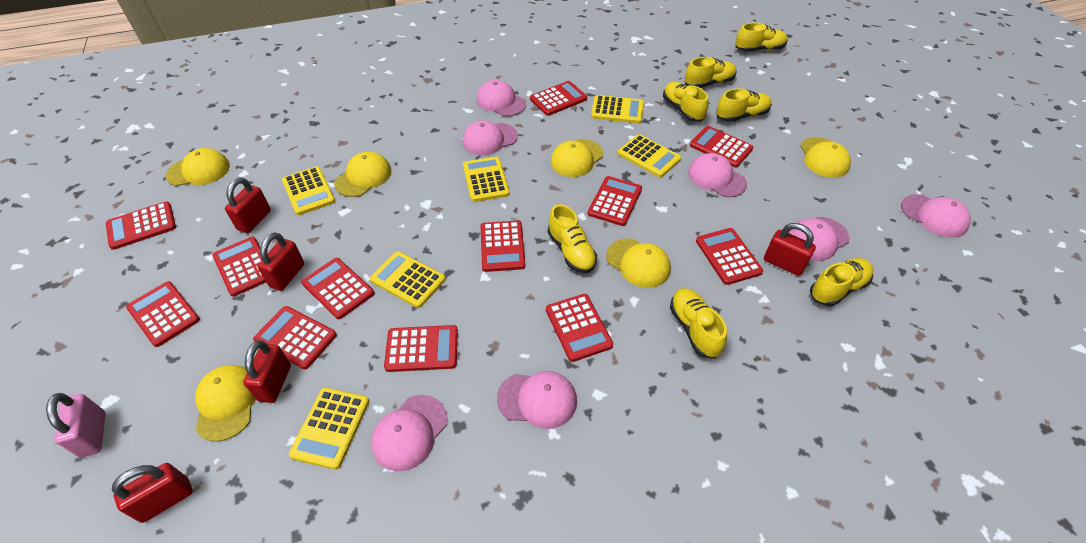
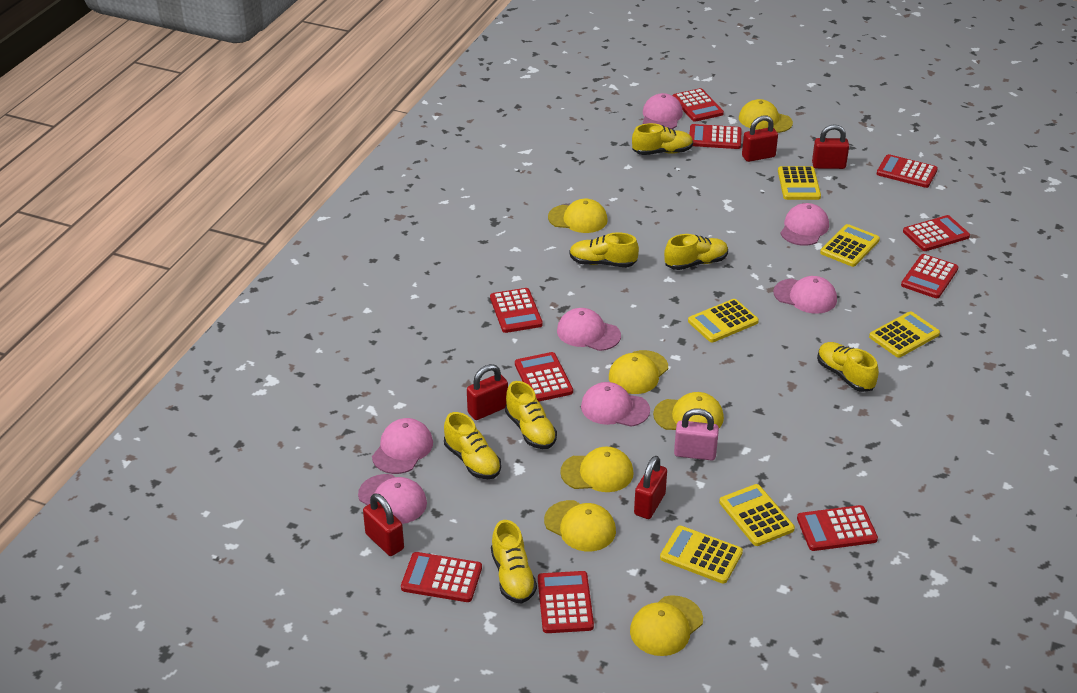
red calculator: [106,201,176,250] [126,281,200,347] [213,237,266,297] [253,306,337,369] [301,258,375,319] [384,325,458,372] [481,220,525,272] [530,81,587,116] [546,294,613,362] [588,176,642,226] [690,126,753,167] [696,228,763,285] = 12 -> [401,552,482,602] [490,288,543,333] [515,352,573,401] [538,571,594,633] [672,88,724,122] [689,124,742,149] [797,505,878,551] [877,154,938,188] [901,254,958,298] [903,215,970,251] = 10
yellow cap: [166,148,230,186] [195,365,256,442] [334,151,391,197] [550,139,604,177] [606,238,671,288] [800,137,851,178] = 6 -> [544,500,616,551] [548,199,608,233] [560,447,634,492] [609,350,668,394] [630,595,703,656] [653,392,724,430] [739,99,793,133] = 7

